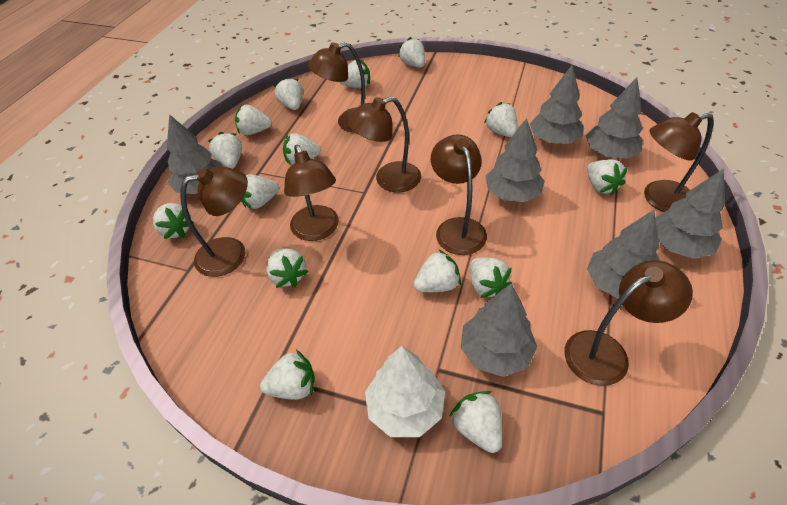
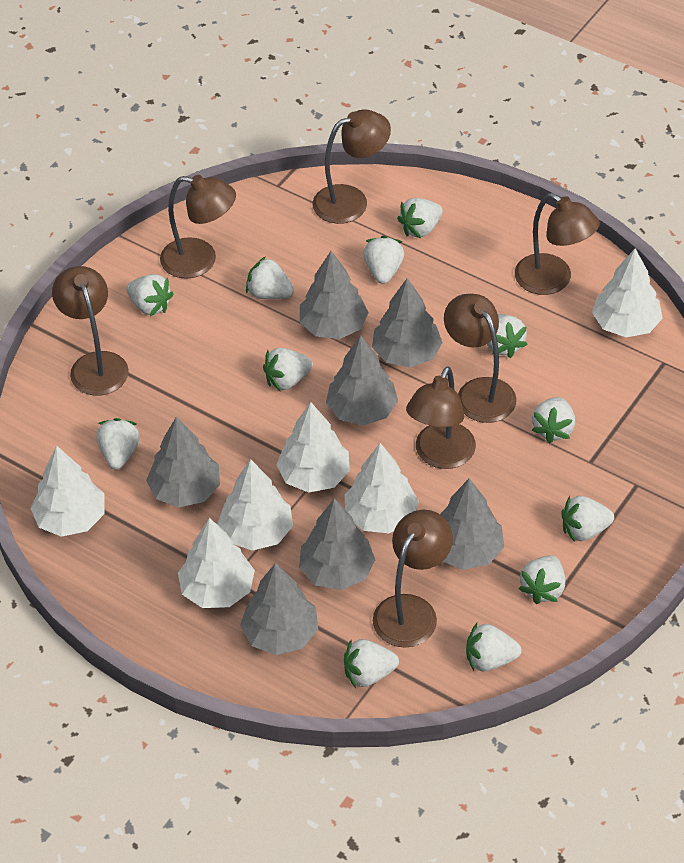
white strawberry: [153,203,194,239] [208,132,242,168] [235,104,272,135] [241,174,279,209] [260,350,315,400] [266,249,308,288] [274,77,303,110] [283,133,321,165] [339,60,370,88] [398,37,425,68] [414,250,461,292] [449,391,502,453] [470,257,512,298] [484,102,518,137] [587,159,628,196] = 15 -> [96,418,140,469] [127,274,174,316] [246,256,294,299] [263,348,313,392] [344,639,399,688] [363,236,404,284] [397,198,443,238] [466,623,522,671] [487,314,528,358] [519,555,565,604] [531,397,575,443] [561,496,614,542] = 12
white tree: [365,346,445,437] = 1 -> [30,446,104,537] [178,518,255,608] [218,459,293,551] [276,402,350,493] [345,443,419,533] [592,248,663,337] = 6

